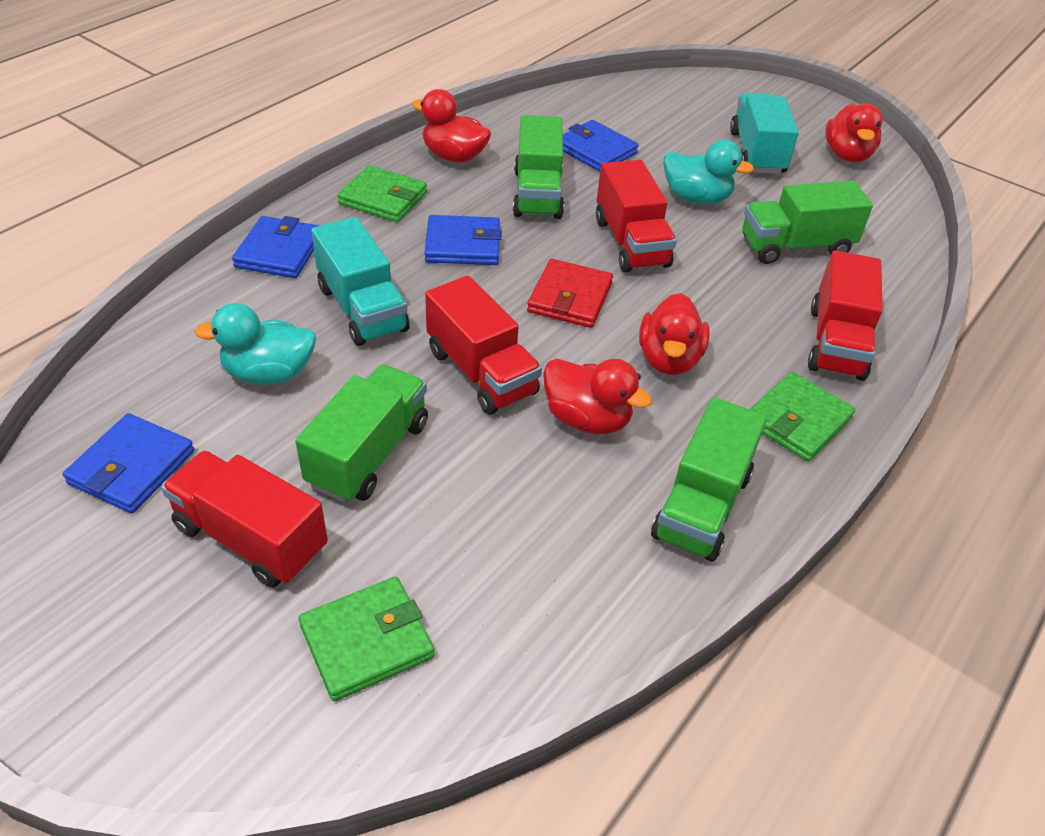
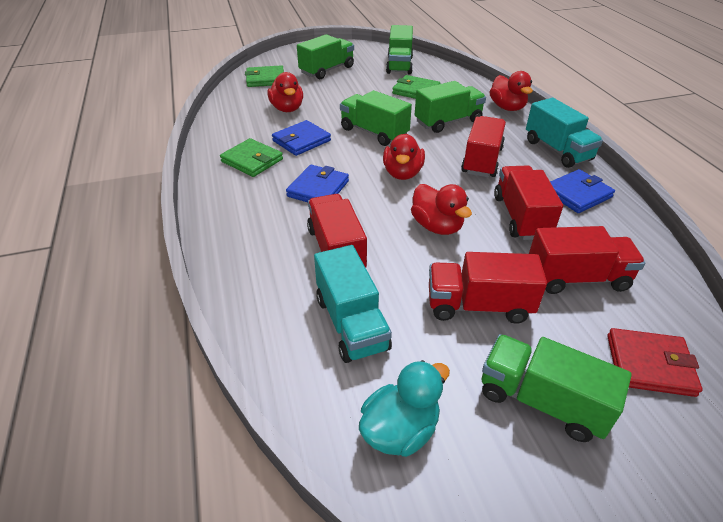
blue wallet: [63,413,194,513] [232,216,320,278] [424,215,502,265] [563,120,639,172] = 4 -> [272,120,331,156] [286,165,349,202] [550,169,615,213] = 3
green truck: [295,364,428,503] [513,115,564,219] [651,397,767,561] [742,180,873,264] = 4 -> [297,34,354,79] [340,90,412,146] [386,25,413,74] [415,81,486,133] [482,334,632,442] = 5
red truck: [161,450,328,588] [425,275,542,415] [596,160,677,272] [808,250,883,381] = 4 -> [307,194,367,268] [429,252,547,324] [461,116,506,177] [494,165,563,240] [529,226,645,294] = 5
turquoise duck: [194,303,316,385] [663,140,754,204] = 2 -> [359,360,450,457] = 1

